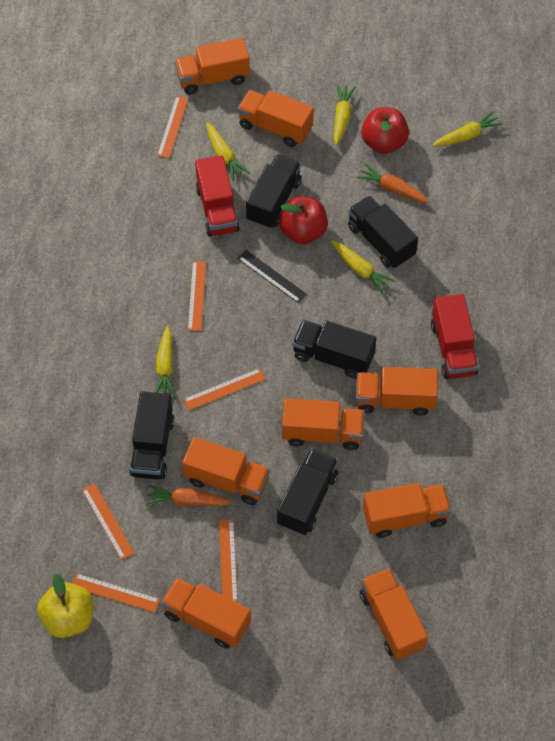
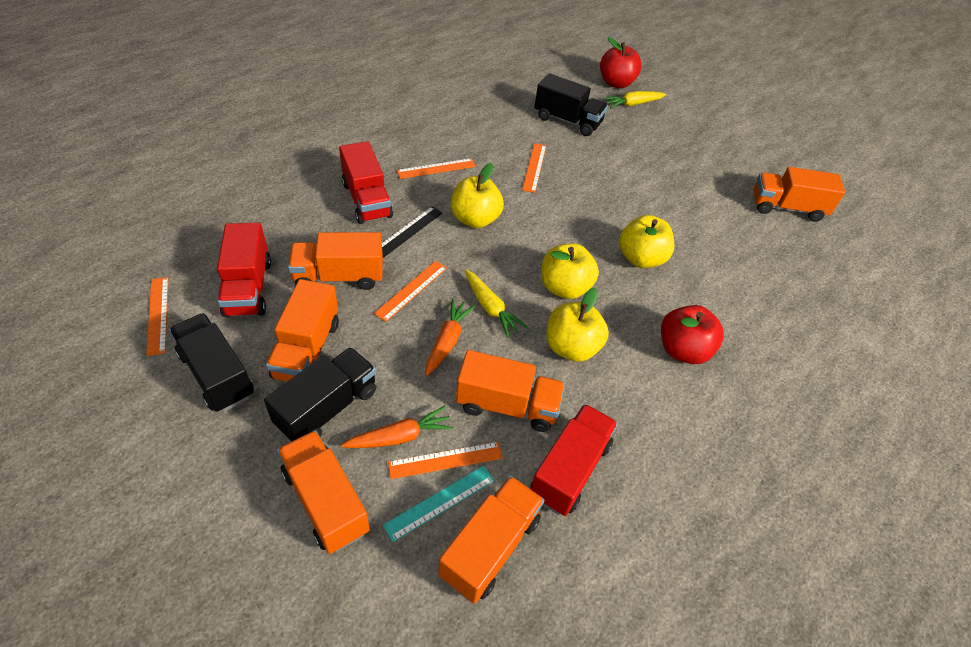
black truck: [129,391,174,479] [246,154,302,229] [277,448,338,535] [292,320,376,379] [348,196,418,268] = 5 -> [169,313,254,412] [264,347,376,442] [534,73,608,136] = 3
orange ruler: [72,573,160,613] [82,483,134,560] [157,96,189,158] [183,368,266,410] [188,261,206,331] [219,520,238,603] = 6 -> [146,277,169,356] [374,261,447,322] [388,442,503,479] [397,158,476,179] [522,143,546,193] = 5
orange truck: [161,577,251,649] [175,38,250,95] [182,437,270,505] [237,90,314,147] [282,398,365,450] [356,367,438,416] [360,568,428,660] [363,483,451,538] = 8 -> [266,279,339,381] [277,430,370,554] [288,232,383,290] [438,476,545,604] [456,350,565,432] [754,167,845,222] = 6
red truck: [195,155,240,237] [431,294,478,379] = 2 -> [217,223,271,317] [339,141,393,224] [530,404,618,516] = 3
turquoise ruler: none = 0 -> [383,466,494,542] = 1
yellow apple: [37,574,93,638] = 1 -> [451,163,504,228] [541,243,599,299] [546,288,609,362] [619,215,674,268] = 4
yellow carrot: [155,325,175,398] [206,123,250,181] [331,240,396,294] [334,84,356,145] [432,111,503,146] = 5 -> [465,270,528,337] [603,91,666,108] = 2

